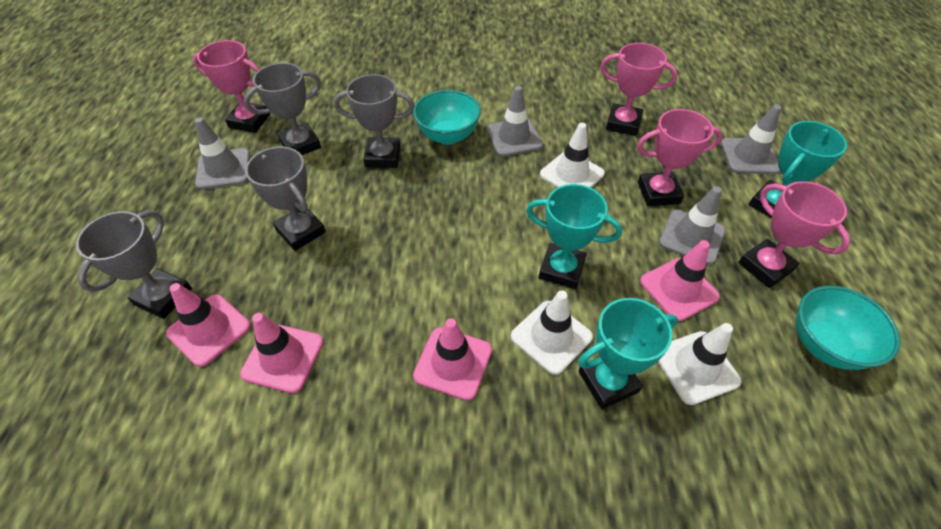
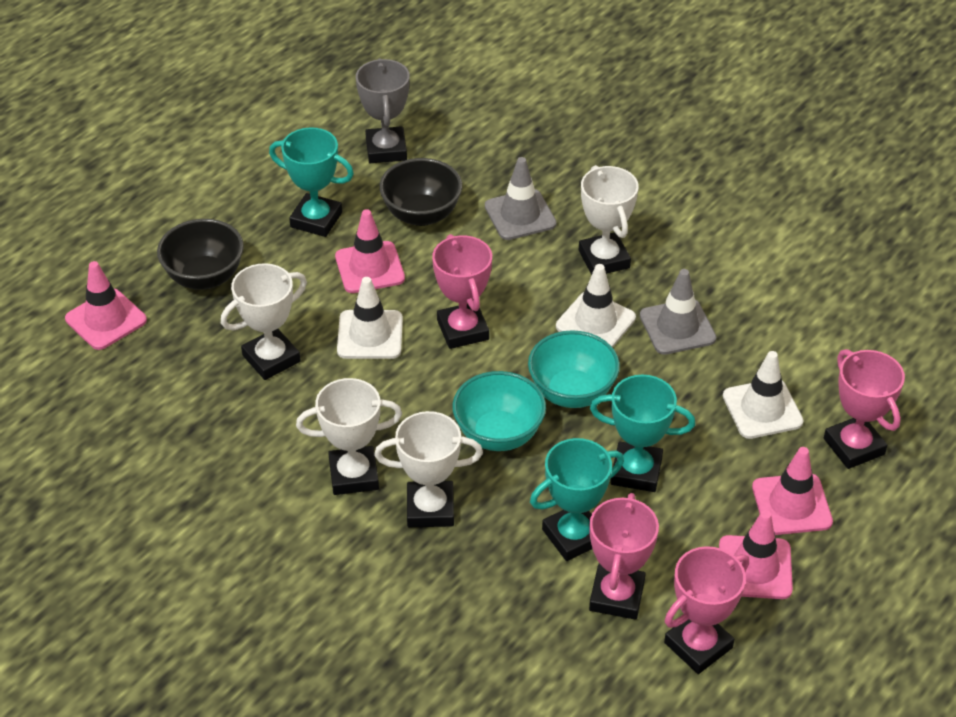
black bowl: none = 0 -> [157,219,244,290] [379,158,462,226] = 2
grey traffic cone: [195,117,250,189] [486,86,543,157] [659,186,725,265] [721,105,781,174] = 4 -> [485,157,556,240] [640,269,716,355] = 2
grey trophy: [76,210,192,319] [244,63,321,155] [245,147,326,251] [334,74,414,168] = 4 -> [356,58,410,163] = 1
white trophy: none = 0 -> [221,263,307,380] [296,378,402,495] [374,411,483,527] [579,165,639,275] = 4

